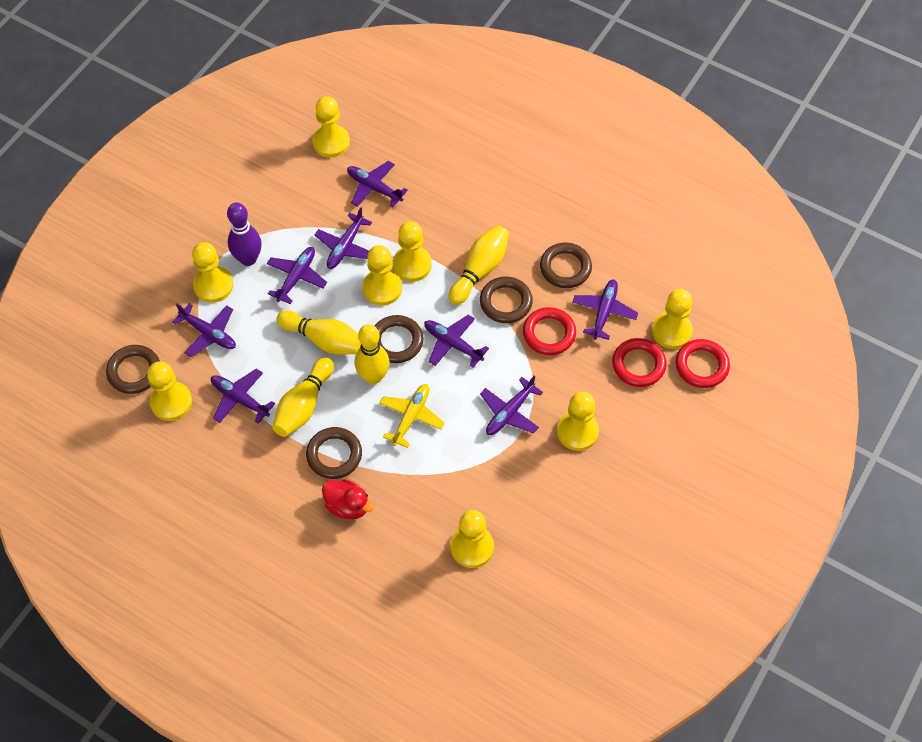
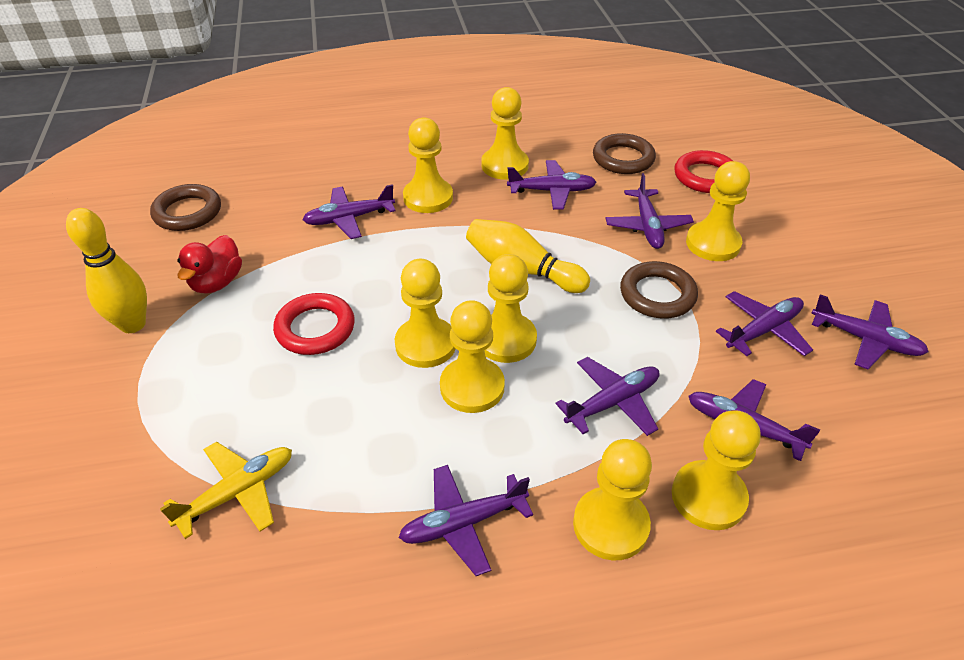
brown ring: [106,345,160,394] [306,427,362,479] [375,315,424,363] [480,277,533,323] [540,242,592,288] = 5 -> [150,184,221,231] [593,133,656,174] [620,261,698,319] = 3
purple bowling pin: [227,202,262,266] = 1 -> none = 0
red ring: [523,307,576,355] [612,338,667,387] [675,339,730,388] = 3 -> [273,293,355,355] [674,150,733,193] = 2
yellow bowling pin: [272,357,334,437] [277,311,361,355] [355,324,390,384] [449,225,509,305] = 4 -> [66,208,147,333] [466,219,590,293] = 2

